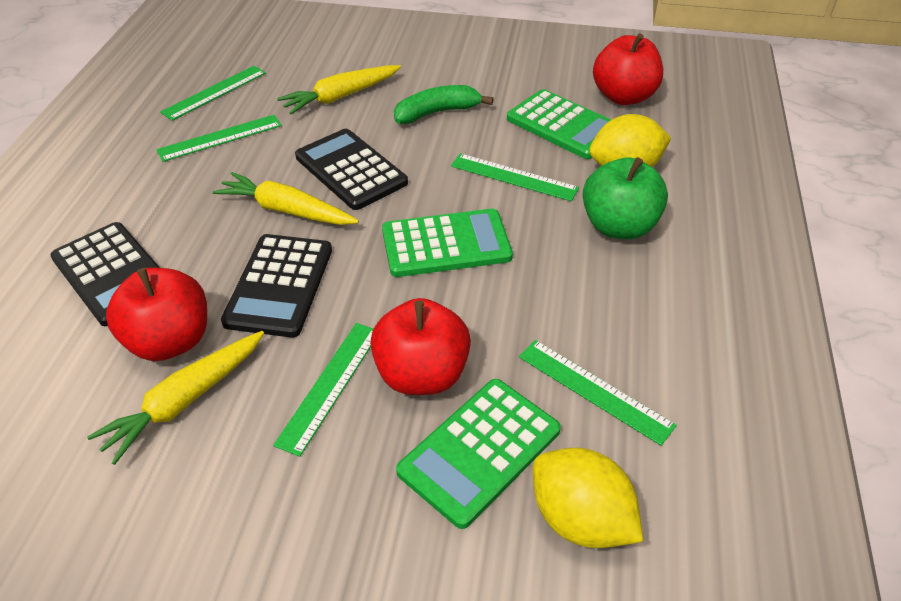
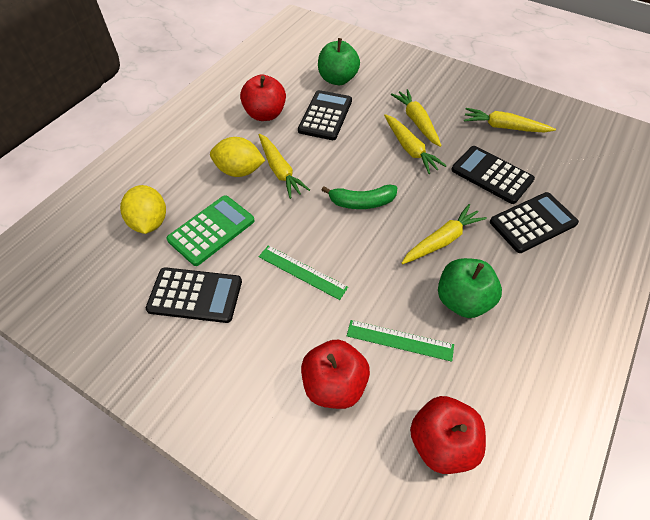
black calculator: [50,222,160,326] [221,234,332,338] [295,129,408,210] = 3 -> [146,267,242,323] [298,90,352,140] [451,146,535,204] [490,192,579,253] = 4
green apple: [583,157,668,239] = 1 -> [318,38,360,85] [438,258,502,318] = 2
green calculator: [382,209,513,277] [396,379,561,529] [507,89,611,159] = 3 -> [166,195,255,266] = 1
green ruler: [156,115,282,162] [160,66,266,121] [273,323,373,457] [451,153,579,201] [519,340,677,446] = 5 -> [259,245,348,300] [347,320,454,362] = 2
yellow carrot: [87,331,264,465] [213,172,359,225] [277,65,401,114] = 3 -> [259,134,310,199] [384,114,447,174] [391,89,442,147] [402,204,487,264] [464,108,556,133] = 5

